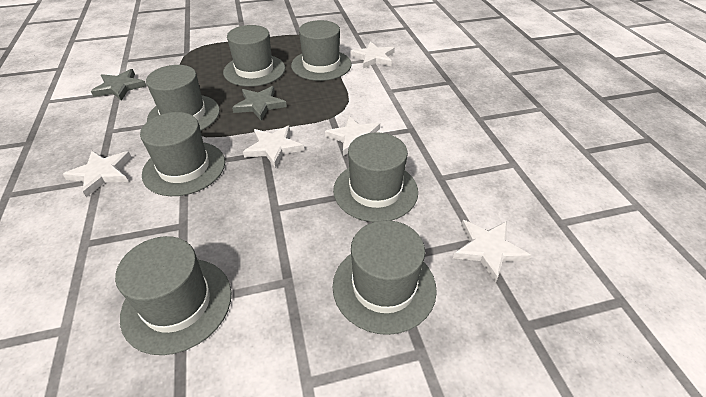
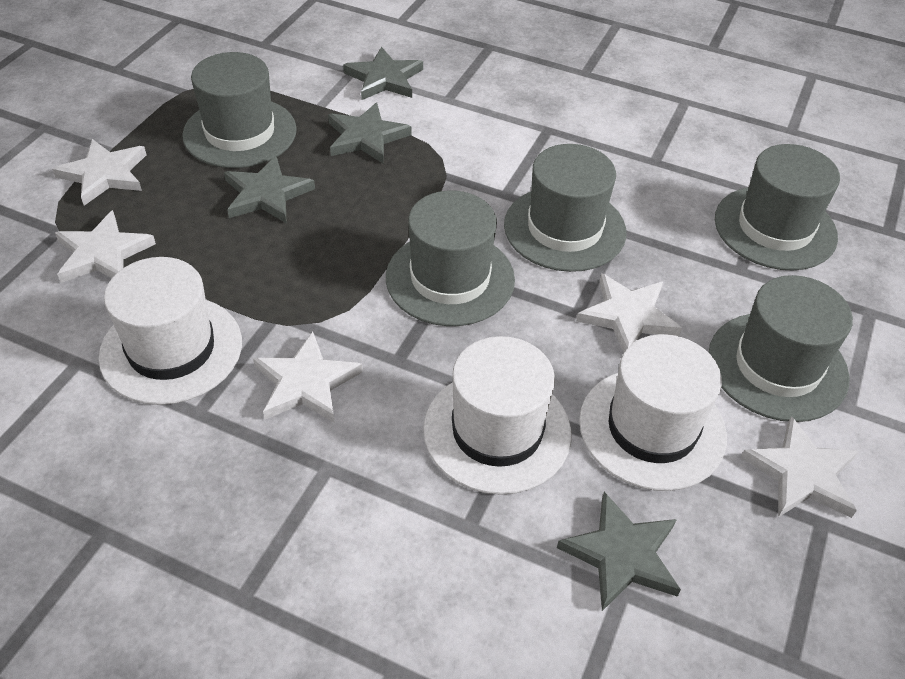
grey hat: [115,236,232,355] [140,112,225,196] [146,65,220,131] [223,25,285,87] [291,20,352,81] [333,132,418,222] [333,220,437,335] = 7 -> [182,52,297,168] [386,191,515,326] [504,144,626,272] [709,275,853,422] [715,144,840,270] = 5
grey star: [91,69,147,101] [232,86,287,121] = 2 -> [224,156,315,223] [328,103,412,164] [343,47,423,100] [557,492,681,611] = 4
white hat: none = 0 -> [99,257,242,405] [423,336,571,495] [579,334,727,491] = 3

